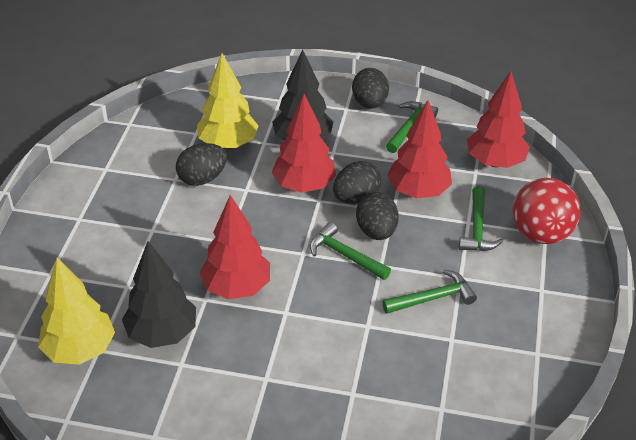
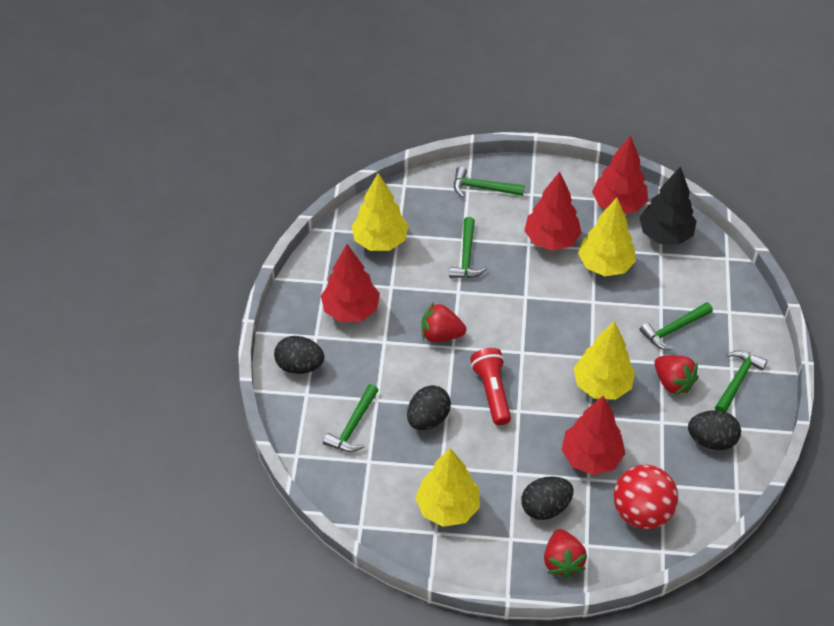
black tree: [122,241,196,348] [272,50,334,140] = 2 -> [639,166,697,245] = 1
green hammer: [310,222,391,280] [382,270,477,314] [386,101,438,153] [459,186,503,251] = 4 -> [323,384,379,452] [449,217,487,278] [454,166,525,198] [639,302,713,350] [715,350,768,412] = 5
red flashlight: none = 0 -> [470,348,511,426] = 1
red strawberry: none = 0 -> [422,302,466,342] [544,529,587,579] [654,355,699,396] = 3
yellow tree: [38,258,115,365] [197,53,259,149] = 2 -> [352,173,409,251] [415,448,480,527] [574,321,635,400] [578,198,636,276] = 4

